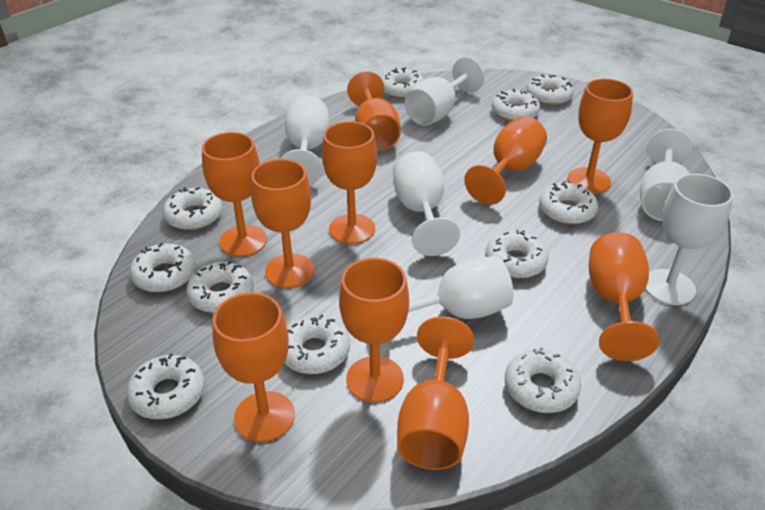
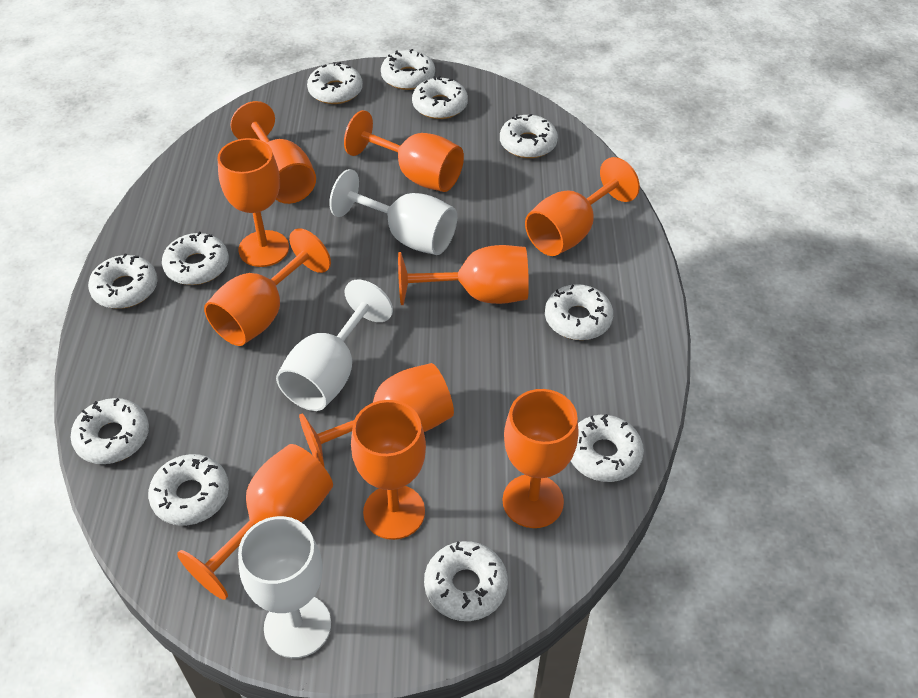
white goblet: [281,96,330,185] [390,256,514,341] [393,151,460,256] [405,57,484,126] [640,129,692,221] [645,174,734,305] = 6 -> [238,516,331,658] [276,280,393,411] [329,169,457,255] = 3

